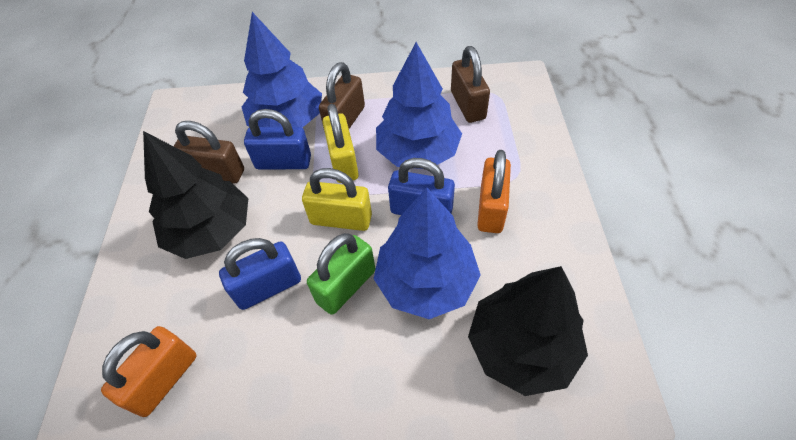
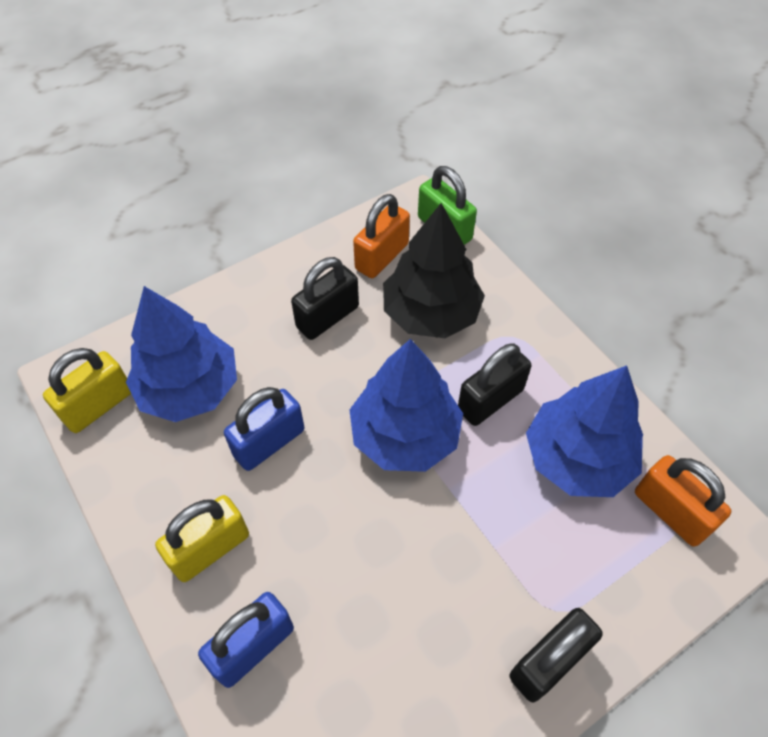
black padlock: none = 0 -> [291,257,359,340] [458,343,531,426] [510,608,603,702] = 3
black tree: [143,131,248,259] [468,266,588,396] = 2 -> [383,203,485,338] = 1
blue padlock: [219,238,301,310] [244,109,311,169] [388,158,455,215] = 3 -> [198,592,294,688] [224,387,304,471] = 2
brown padlock: [174,121,244,183] [319,62,365,129] [451,46,490,123] = 3 -> none = 0

